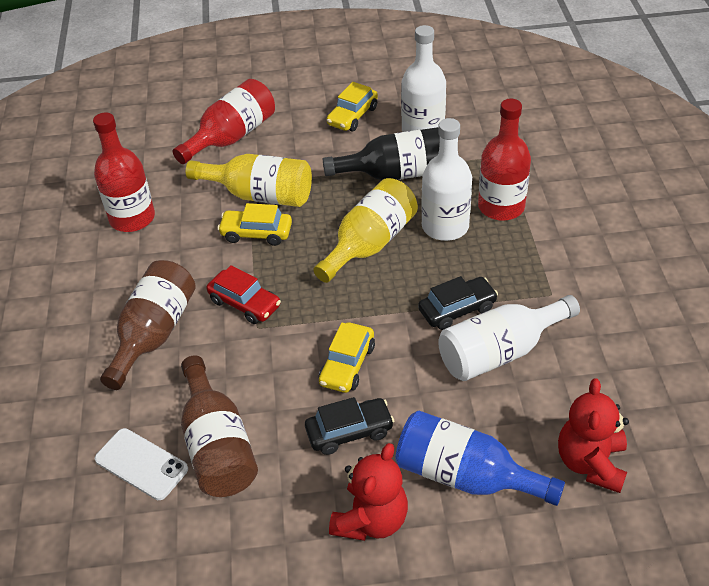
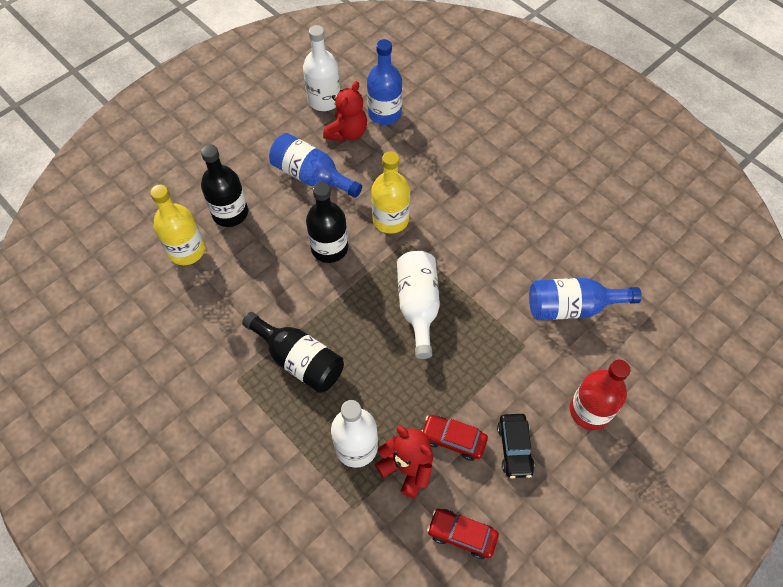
black bottle: [323,127,440,180] = 1 -> [201,144,248,227] [242,312,344,393] [306,182,348,263] = 3
black car: [305,397,394,455] [418,276,498,330] = 2 -> [497,414,535,479] = 1
blue bottle: [395,411,565,506] = 1 -> [269,133,362,198] [367,39,402,125] [529,278,642,320] = 3
brown bottle: [100,260,196,390] [181,355,258,497] = 2 -> none = 0
red bottle: [93,112,155,232] [173,79,275,164] [478,99,531,221] = 3 -> [570,360,630,430] = 1
red car: [206,265,281,324] = 1 -> [422,415,488,461] [427,509,499,559] = 2
white phone: [95,428,188,500] = 1 -> none = 0
yellow car: [218,203,292,246] [319,322,375,393] [327,82,378,131] = 3 -> none = 0

